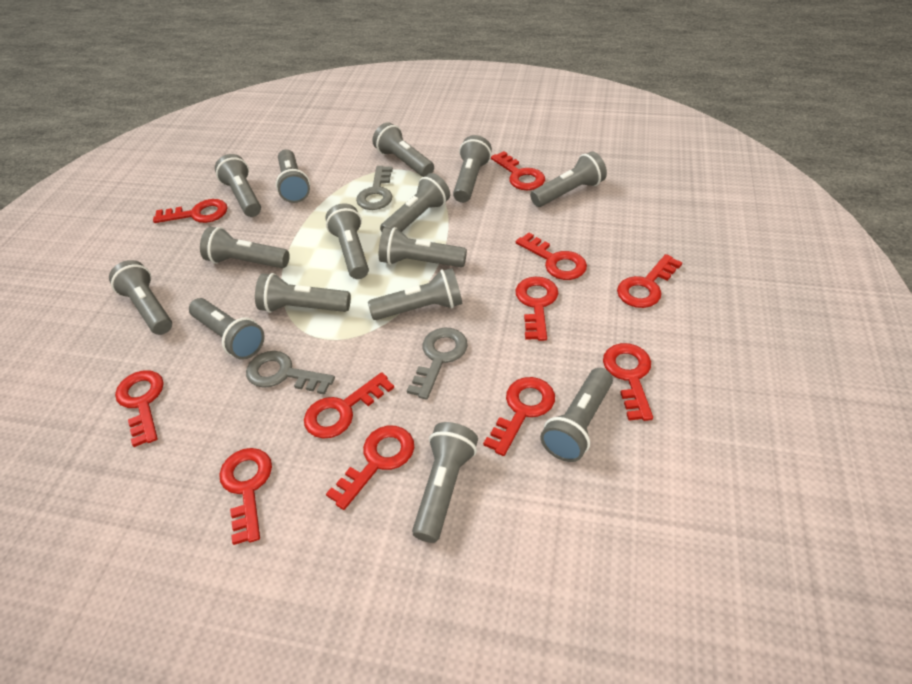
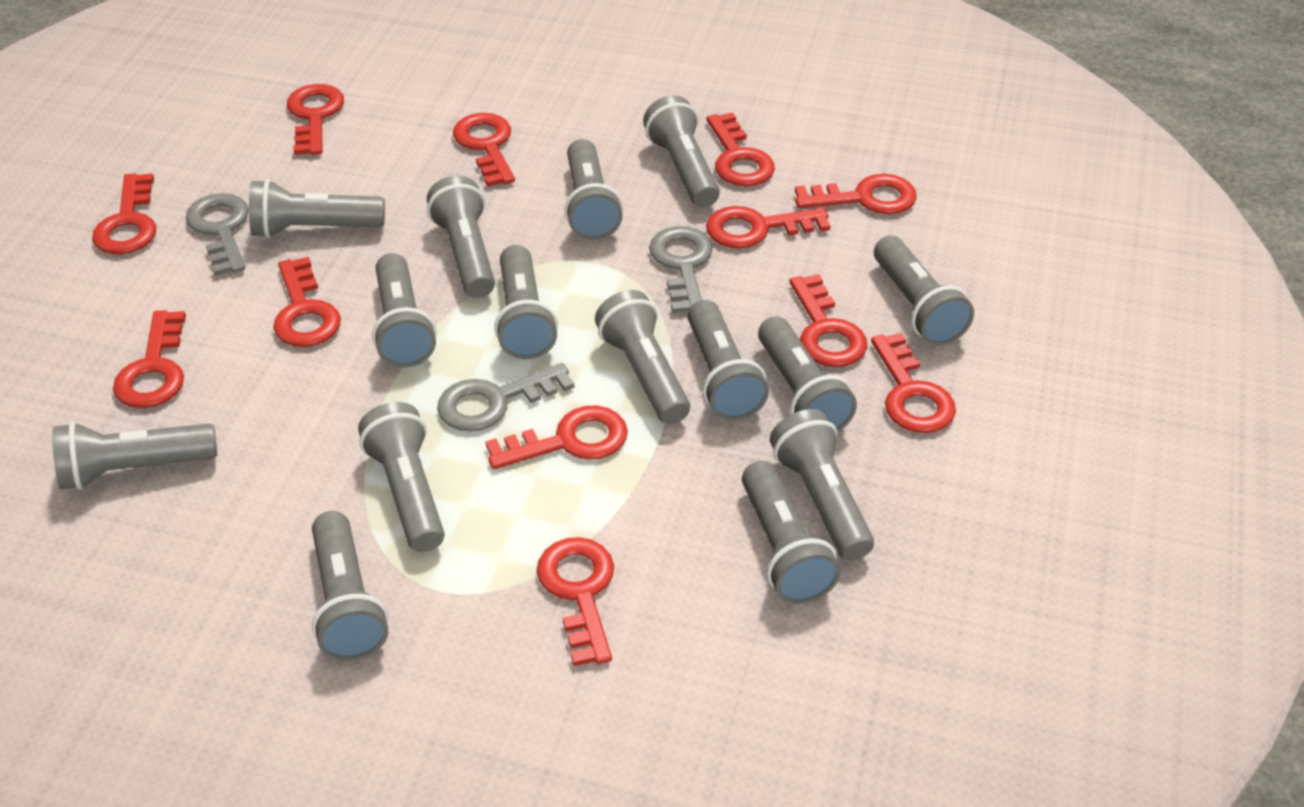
red key: [115,370,164,447] [153,199,228,223] [219,448,272,545] [304,372,394,439] [326,426,414,510] [483,377,555,456] [491,151,545,190] [515,277,558,341] [516,233,587,280] [603,343,653,421] [617,254,682,308] = 11 -> [92,173,157,254] [113,310,186,408] [273,257,341,347] [287,84,344,155] [453,113,515,187] [485,405,628,469] [537,537,614,666] [706,112,775,186] [706,206,831,248] [789,274,867,367] [795,174,917,214] [871,333,956,433] = 12

